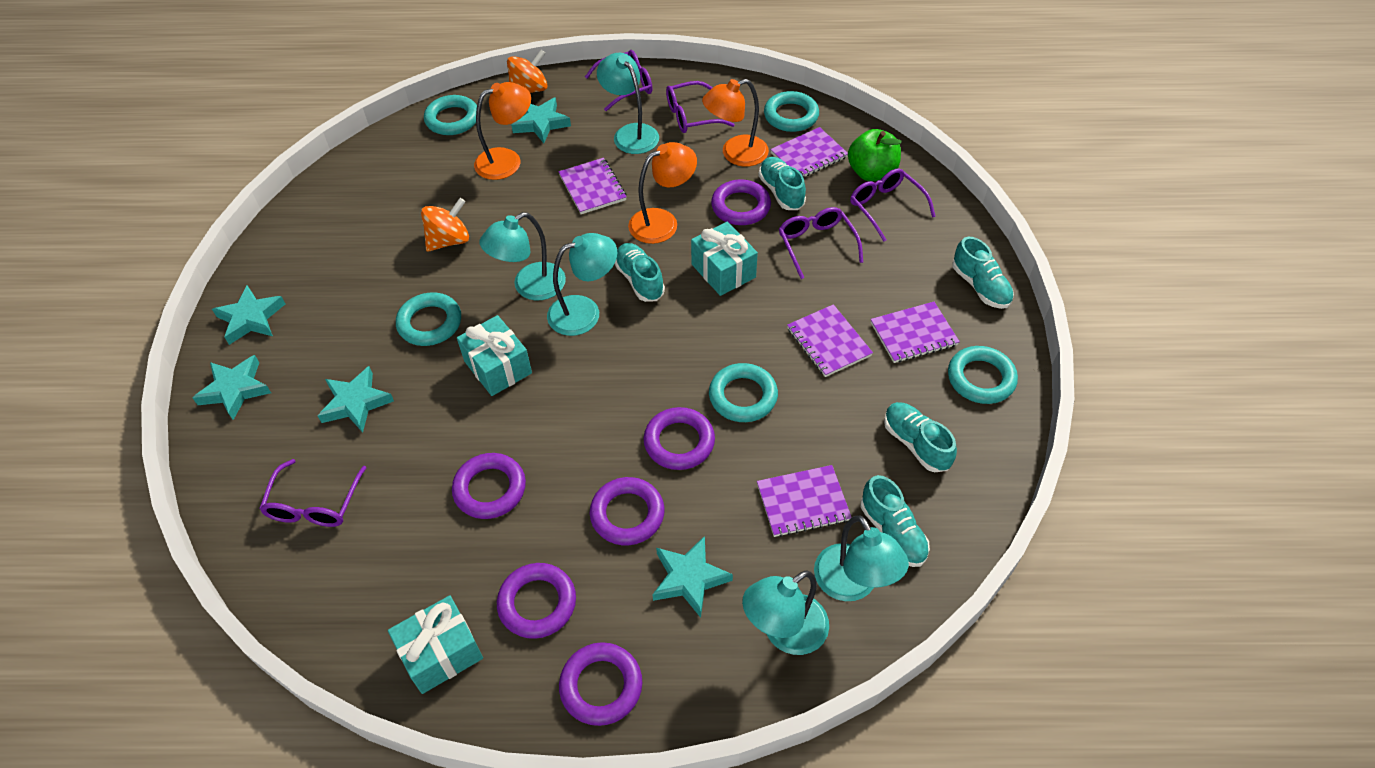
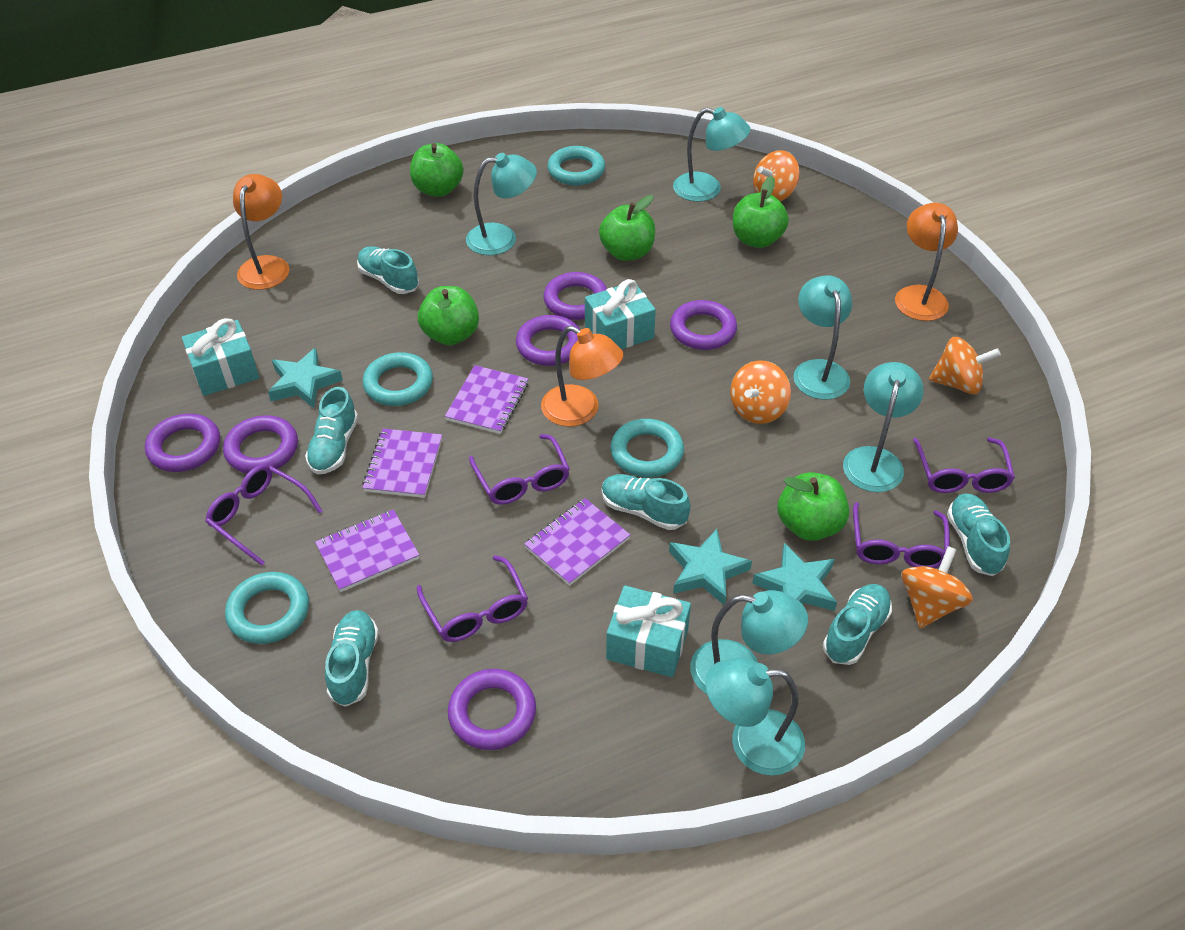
green apple: [848,129,901,181] = 1 -> [410,143,464,197] [418,286,479,345] [599,195,655,261] [733,176,789,248] [777,472,849,541] = 5
orange spinning top: [421,198,469,252] [507,50,548,93] = 2 -> [730,360,791,424] [753,150,800,201] [901,546,973,628] [929,337,1001,394] = 4
purple notebook: [559,158,627,214] [757,465,852,537] [770,127,848,178] [787,304,873,377] [871,302,960,363] = 5 -> [315,509,419,592] [362,428,442,498] [445,365,528,434] [524,498,630,586] = 4
turquoise lamp: [479,212,566,300] [547,233,617,336] [597,53,659,154] [742,571,829,655] [814,515,909,601] = 5 -> [466,153,537,255] [673,107,751,202] [690,590,808,694] [706,658,805,776] [794,275,852,400] [843,362,924,492] = 6
turquoise ring: [396,293,461,346] [424,95,477,135] [709,363,778,422] [764,91,819,132] [948,346,1018,404] = 5 -> [225,572,309,644] [363,352,433,406] [547,146,605,186] [610,419,684,477] = 4
turquoise shoe: [615,243,665,302] [758,157,806,210] [861,475,930,567] [884,402,957,472] [952,237,1014,309] = 5 -> [305,387,358,475] [325,610,379,707] [357,246,419,294] [602,474,691,530] [823,584,892,665] [947,493,1010,576] = 6
turquoise star: [193,355,271,420] [212,285,285,345] [318,366,394,432] [511,97,571,143] [652,536,733,618] = 5 -> [268,348,343,408] [669,529,752,605] [752,543,837,611] = 3

